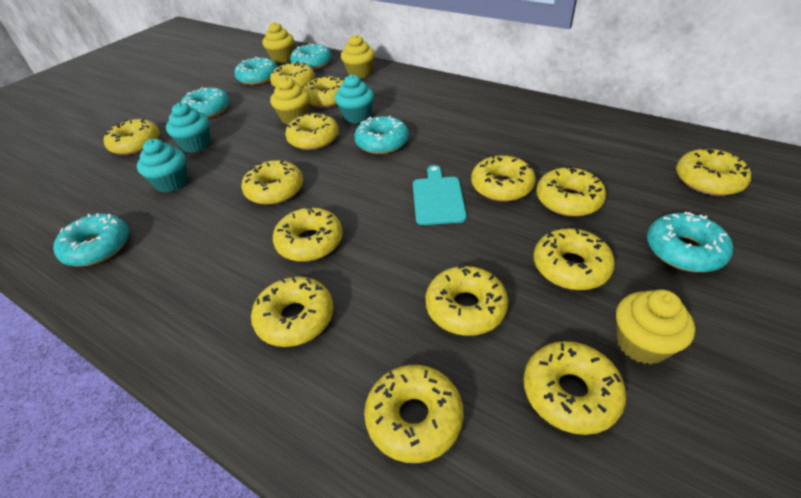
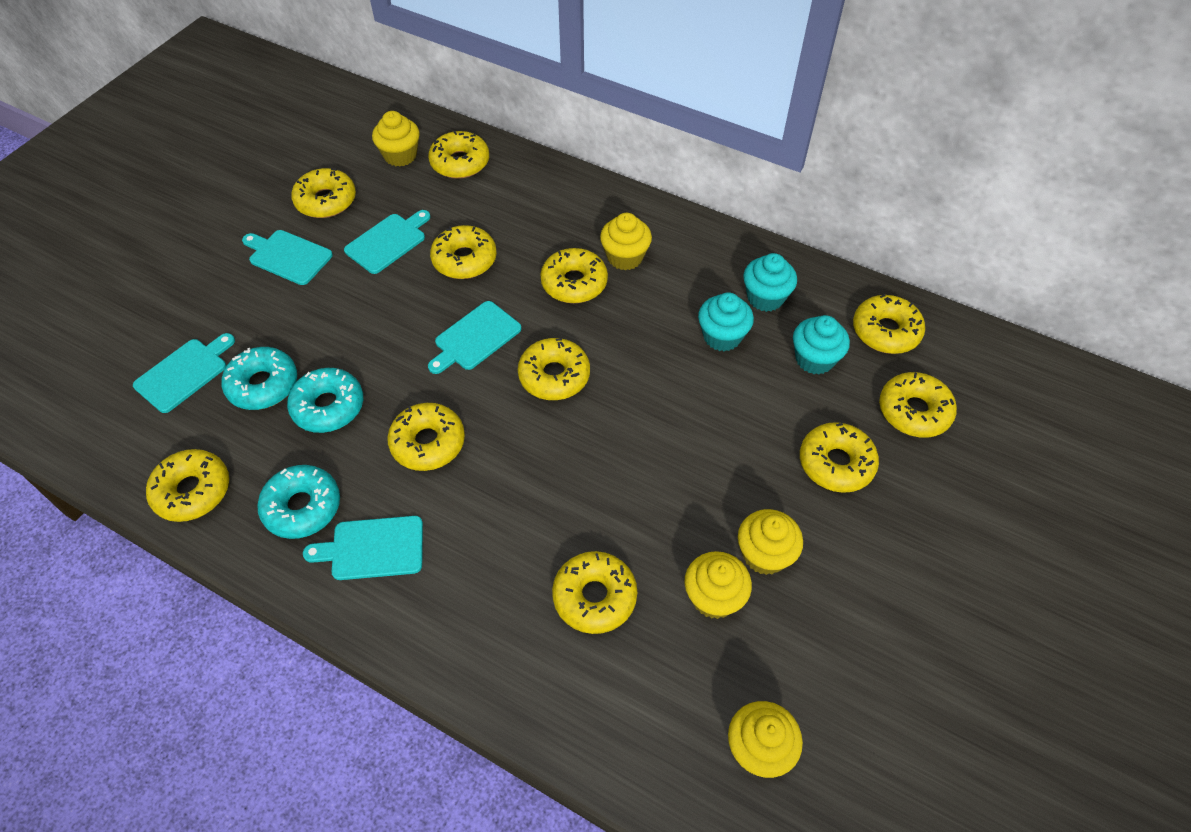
turquoise cutting board: [413,165,467,225] = 1 -> [133,333,235,413] [242,230,333,285] [303,516,423,580] [344,210,430,274] [428,301,522,374] = 5
turquoise donut: [53,213,129,267] [180,87,230,118] [234,56,277,85] [290,43,332,70] [354,116,409,154] [647,211,733,272] = 6 -> [221,347,297,410] [257,465,340,539] [287,368,363,433] = 3
yellow cupcake: [262,22,294,63] [270,77,310,125] [341,35,375,78] [616,289,695,365] = 4 -> [372,111,420,167] [600,213,652,270] [684,551,752,619] [728,701,803,778] [738,509,803,575] = 5
yellow donut: [103,119,160,155] [241,160,303,205] [251,276,333,347] [270,62,315,88] [273,206,343,262] [285,112,339,150] [304,76,344,108] [364,365,464,463] [426,265,508,336] [471,155,536,202] [524,341,626,435] [534,228,615,290] [536,166,606,217] [676,147,751,196] = 14 -> [146,449,229,522] [291,168,356,218] [387,403,465,471] [428,131,489,179] [430,225,497,279] [518,338,590,400] [540,248,608,303] [552,551,637,634] [800,422,879,493] [853,294,925,354] [879,372,957,438] = 11

